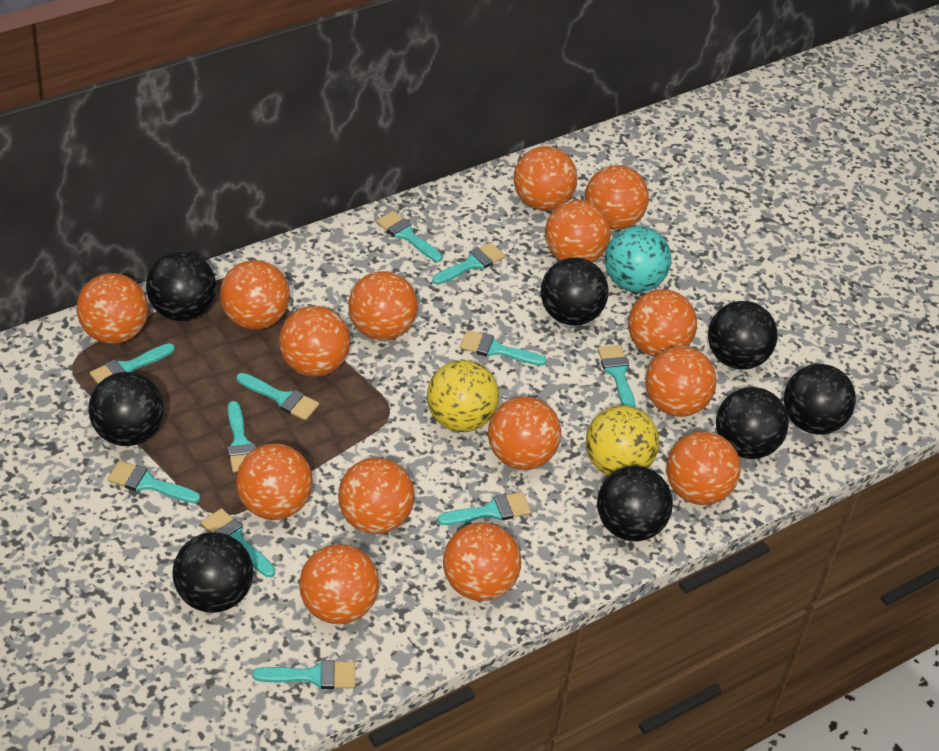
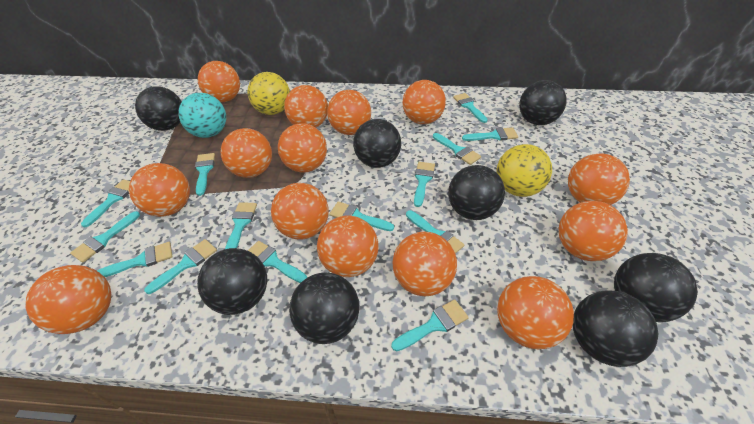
orange ball: [76,273,148,344] [220,260,290,330] [236,444,313,520] [279,306,350,377] [299,544,379,624] [338,457,415,534] [348,271,418,340] [443,522,521,601] [488,396,561,470] [514,146,577,210] [545,200,611,262] [585,165,649,230] [628,289,697,357] [645,346,717,417] [666,431,741,505] = 15 -> [26,265,112,334] [129,163,190,217] [198,61,240,102] [221,128,272,178] [271,183,329,240] [278,123,327,173] [284,85,328,128] [317,216,378,277] [327,90,371,135] [392,232,457,296] [402,80,446,124] [497,276,574,349] [559,201,628,261] [568,153,630,205] = 14
turquoise brush: [90,343,175,384] [107,460,201,503] [201,508,275,577] [228,401,256,473] [237,373,319,421] [253,660,355,689] [376,211,442,262] [432,242,505,285] [437,492,531,525] [460,330,546,366] [598,345,636,408] = 11 -> [70,211,140,263] [81,179,130,227] [97,242,173,277] [144,239,217,294] [195,153,215,196] [225,202,257,249] [248,241,307,283] [329,201,394,231] [391,299,469,351] [406,210,464,254] [414,162,435,207] [433,133,481,165] [453,93,488,123] [462,127,518,141] = 14

